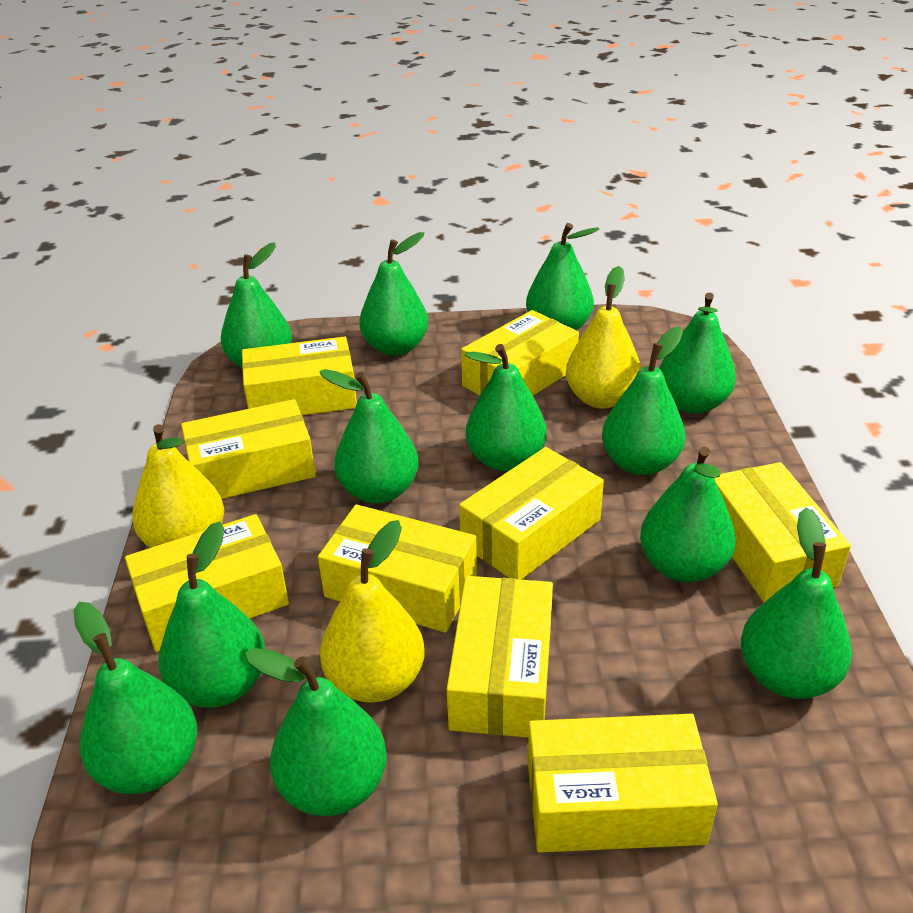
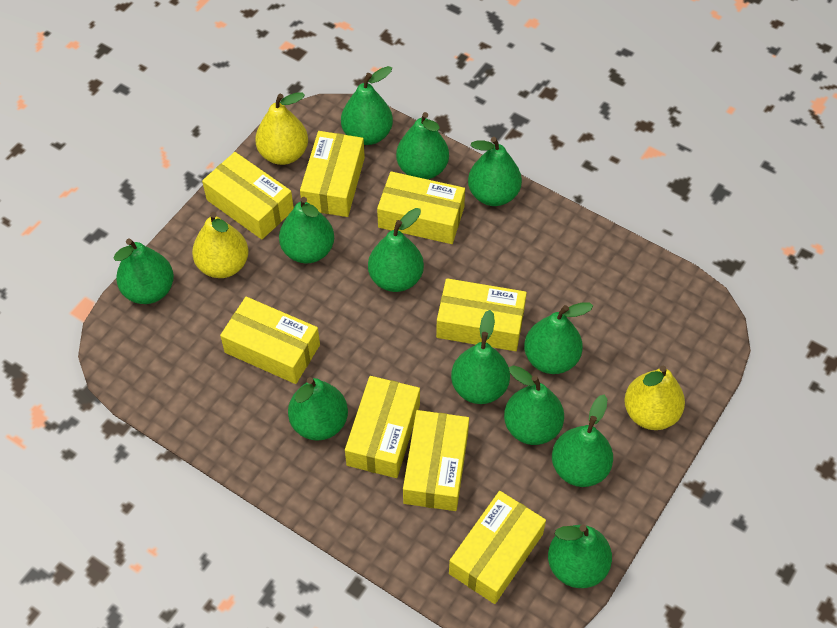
yellow box: [125,514,289,652] [181,399,316,499] [242,337,357,415] [318,504,477,633] [447,576,553,738] [459,447,604,580] [461,310,579,396] [528,714,718,853] [715,462,851,602] = 9 -> [202,152,294,239] [220,297,320,384] [300,131,365,217] [345,376,420,478] [377,171,465,244] [403,410,469,511] [436,278,527,351] [449,491,546,604] = 8

